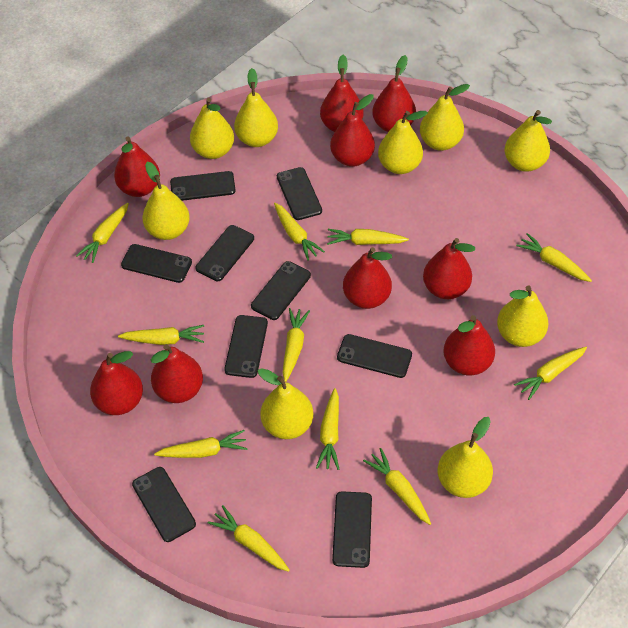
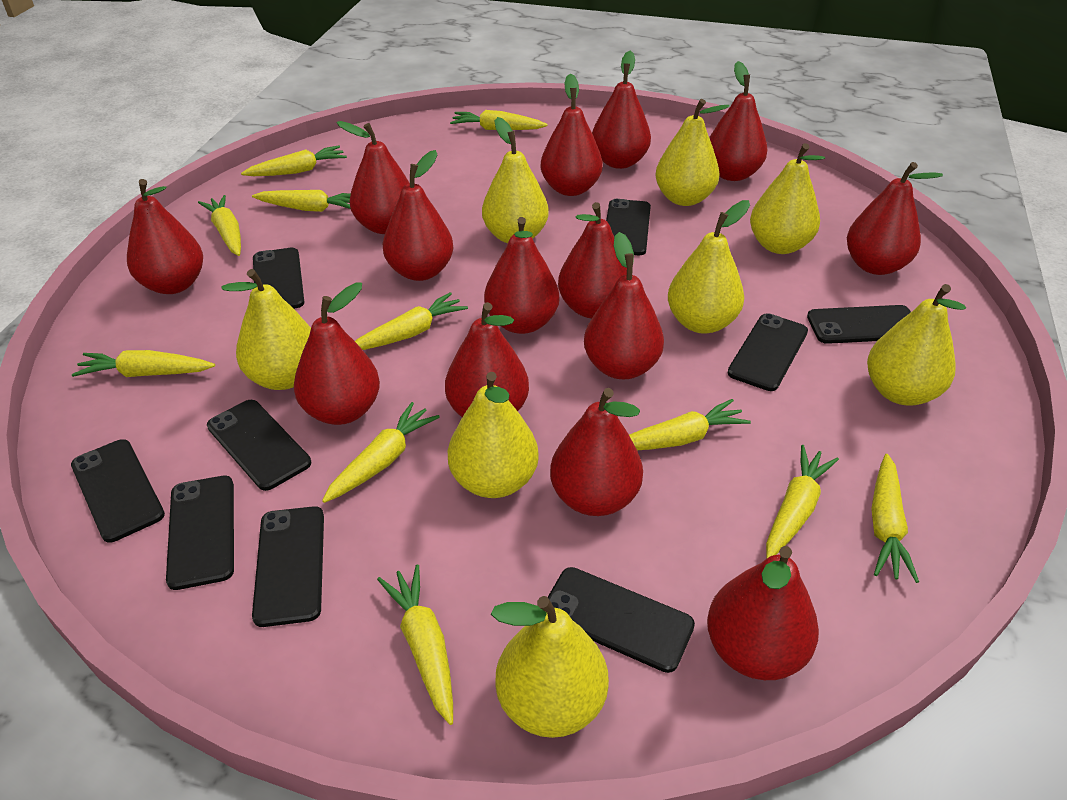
red pear: [90,351,143,415] [114,137,160,197] [151,344,203,403] [320,55,363,132] [330,94,375,167] [343,247,392,309] [372,55,416,132] [423,238,475,299] [444,315,495,375] = 9 -> [127,179,203,294] [294,282,380,425] [337,121,410,234] [383,150,453,281] [445,302,529,417] [484,217,559,334] [541,74,603,196] [550,388,643,516] [558,202,627,319] [584,232,664,379] [592,51,651,169] [707,546,819,680] [709,61,768,181] [847,162,943,275] = 14
yellow pear: [142,162,190,240] [190,98,234,159] [234,68,278,147] [258,368,313,439] [378,111,428,174] [420,84,470,151] [438,417,493,498] [497,285,548,347] [505,110,552,172] = 9 -> [221,269,311,390] [448,372,539,498] [482,117,549,243] [491,596,609,738] [656,99,729,206] [668,200,750,334] [750,143,825,254] [867,284,966,406] = 8

